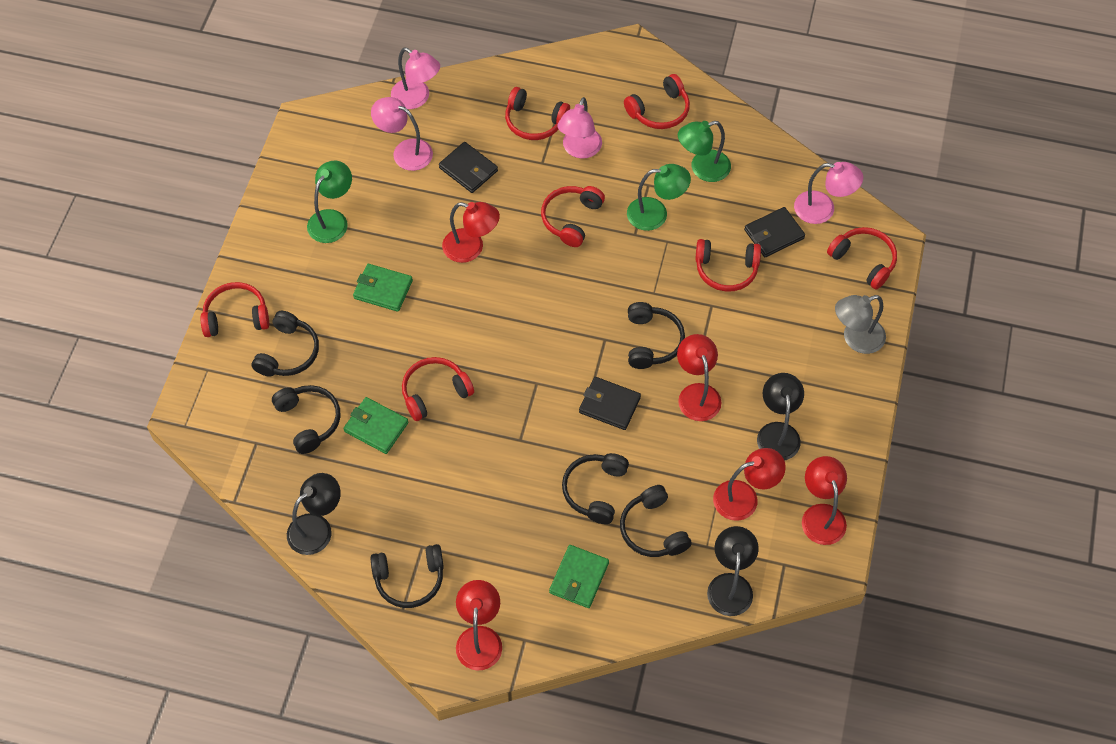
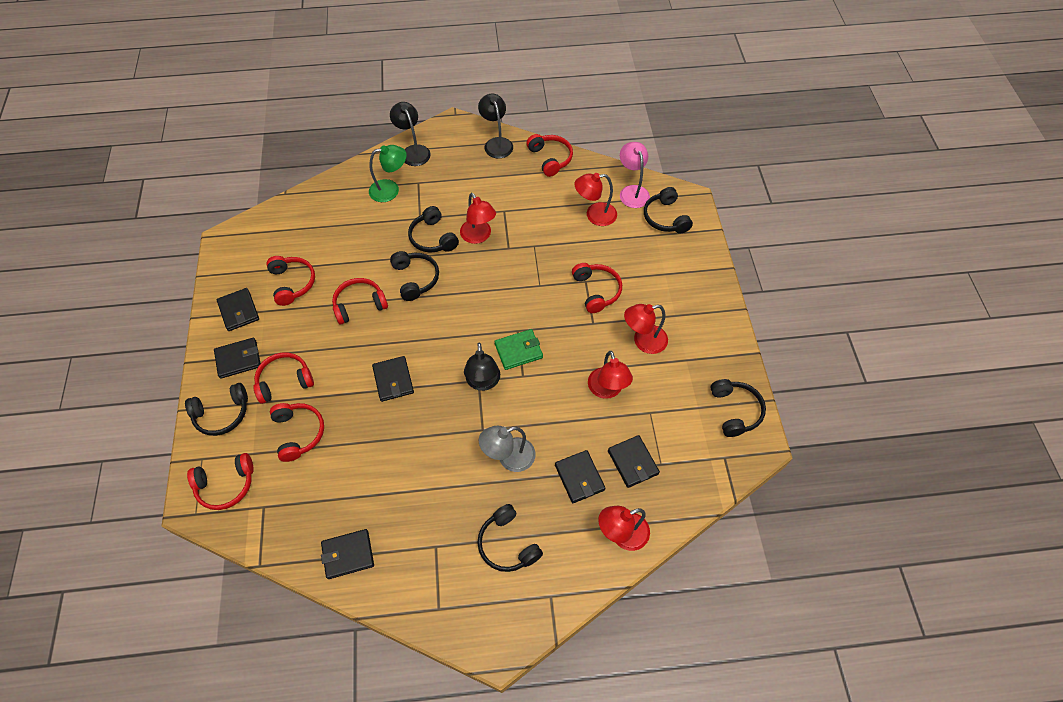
black wallet: [439,142,498,193] [579,377,641,430] [744,207,805,257] = 3 -> [214,338,261,379] [216,288,259,331] [321,529,374,579] [372,356,414,402] [555,450,605,503] [608,435,660,488] = 6
green lamp: [307,160,352,243] [627,164,691,231] [678,121,731,182] = 3 -> [369,145,407,202] = 1
green wallet: [344,397,409,454] [353,264,413,312] [549,545,609,608] = 3 -> [494,329,543,370] = 1
pink lamp: [371,97,433,171] [391,48,440,109] [557,97,602,159] [794,162,863,224] = 4 -> [620,142,650,208] = 1

